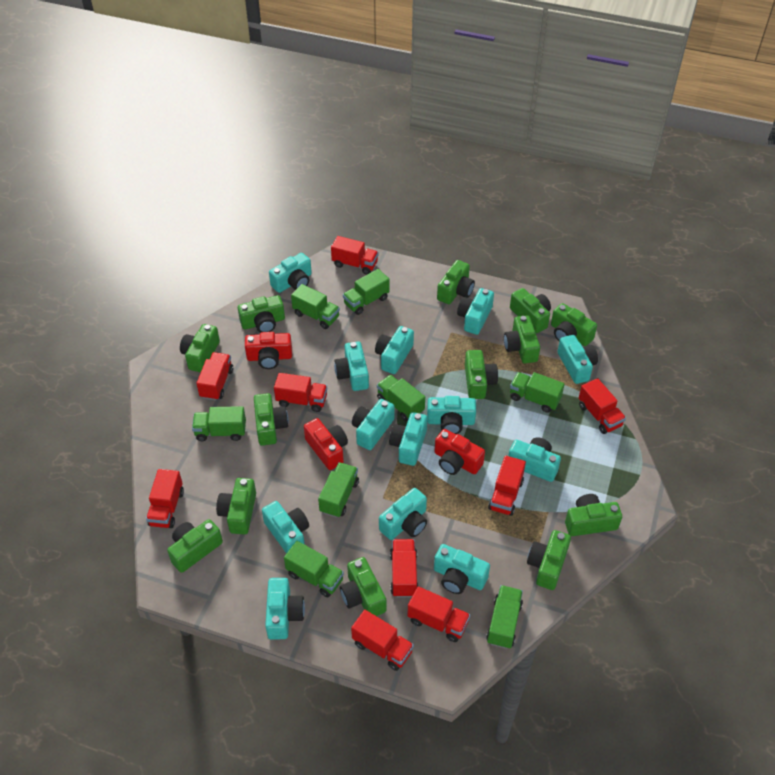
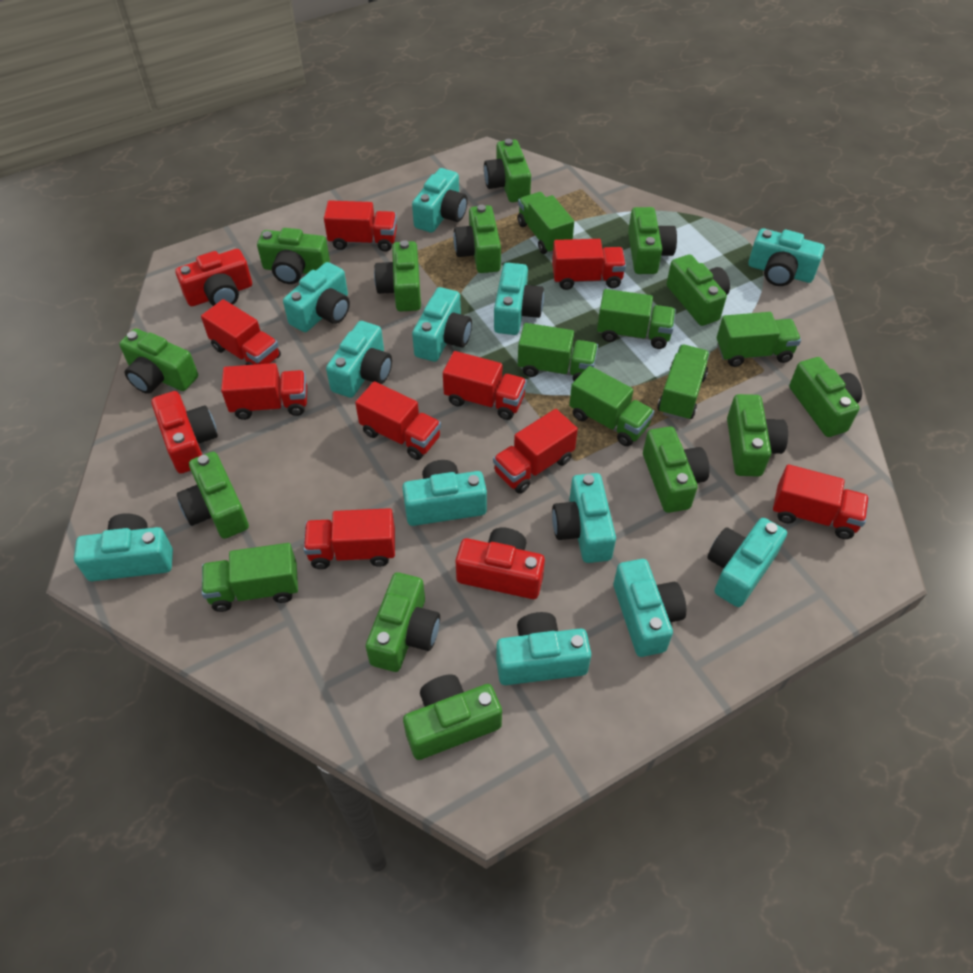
green truck: [192,406,246,441] [284,541,344,597] [291,284,340,329] [318,462,359,518] [343,269,390,315] [377,375,425,421] [486,585,523,649] [510,372,565,413] = 8 -> [202,543,298,612] [517,192,574,254] [518,323,598,381] [569,366,654,446] [597,289,676,349] [657,345,710,421] [717,312,801,367] = 7
turquoise camera: [262,501,309,554] [265,578,305,640] [269,253,312,293] [334,342,369,391] [352,399,395,450] [375,326,414,374] [379,488,427,540] [389,412,427,466] [427,396,476,434] [434,544,490,594] [457,288,494,335] [508,437,561,482] [557,335,598,384] = 13 -> [74,513,173,581] [283,262,350,332] [326,321,392,398] [402,460,487,526] [412,168,468,233] [412,287,472,362] [494,263,544,335] [496,612,591,685] [552,473,616,563] [614,559,686,657] [707,518,787,607] [748,228,825,286] = 12

